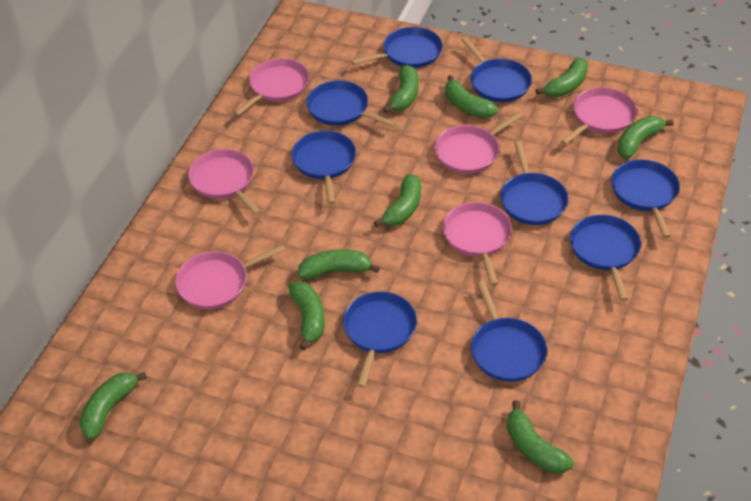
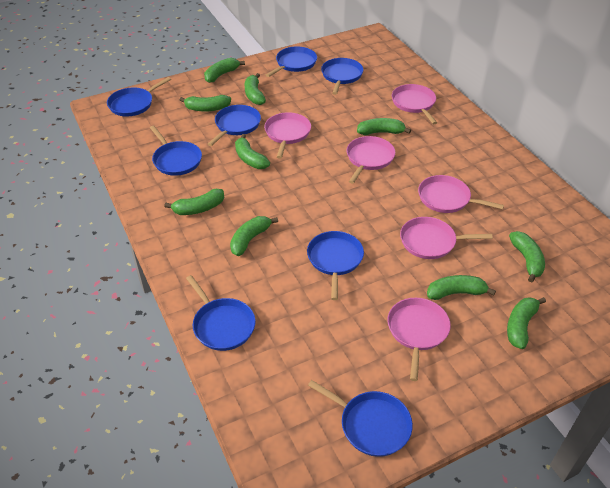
blue pan: [292,131,356,204] [306,81,396,127] [343,292,417,388] [351,27,442,68] [461,37,532,102] [471,281,547,382] [500,141,568,225] [570,215,641,301] [612,160,680,238] = 9 -> [107,77,171,117] [150,125,202,176] [186,275,256,351] [208,105,261,146] [266,46,317,77] [307,231,364,300] [308,380,413,457] [321,58,363,95] = 8
green banana: [79,372,147,440] [288,281,325,350] [298,250,380,280] [374,174,421,227] [383,65,419,113] [445,75,498,118] [507,400,574,473] [536,58,588,97] [617,116,673,158] = 9 -> [164,189,224,215] [180,95,231,112] [204,58,245,83] [230,216,278,256] [235,134,270,169] [245,73,266,105] [357,118,411,135] [427,275,496,300] [507,297,546,349] [509,231,545,283] = 10

